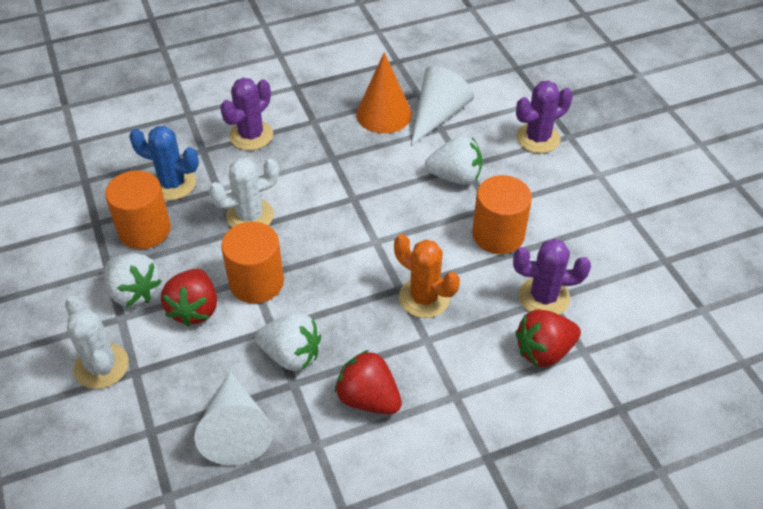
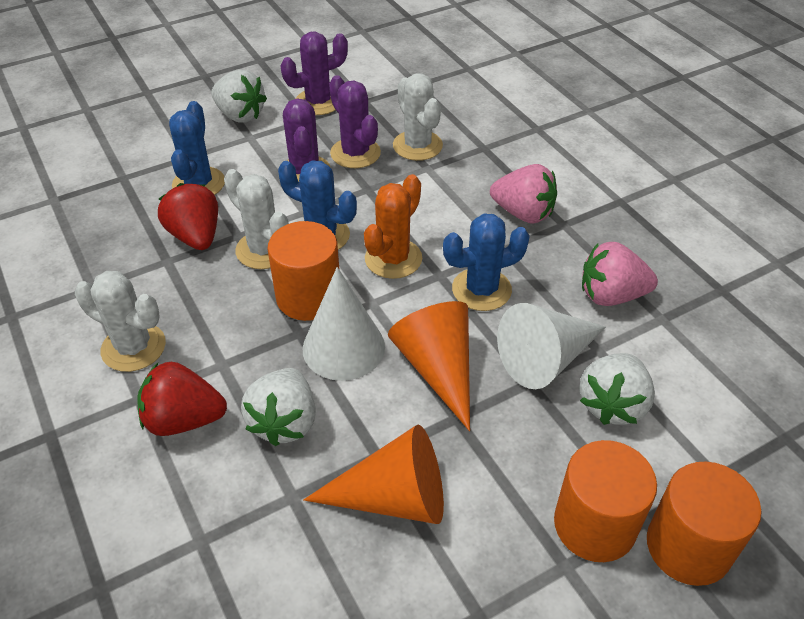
blue cactus: [129,126,199,200] = 1 -> [169,101,225,195] [278,160,357,250] [443,214,530,311] = 3
orange cone: [356,52,412,133] = 1 -> [303,425,444,524] [388,301,470,431] = 2
pink strawberry: none = 0 -> [490,164,557,224] [582,242,658,306] = 2
red strawberry: [161,269,217,327] [335,350,402,414] [515,309,581,367] = 3 -> [137,362,227,436] [158,183,218,250] = 2
white cactus: [65,296,129,389] [209,158,279,228] = 2 -> [75,271,166,372] [224,169,289,269] [393,73,443,161] = 3

